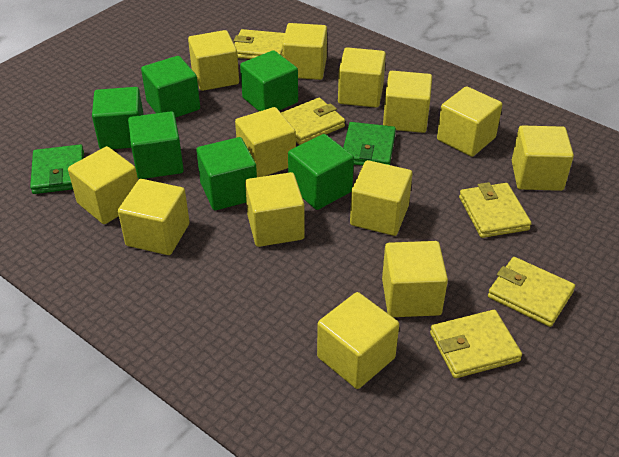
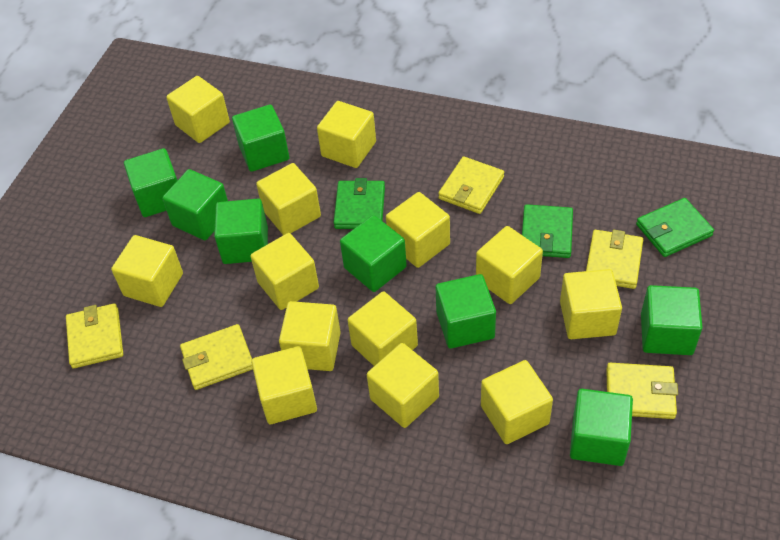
green cube: [92,87,144,149] [128,111,184,179] [141,56,200,118] [196,137,257,210] [240,50,298,111] [288,134,354,210] = 6 -> [124,148,177,217] [162,169,228,240] [214,199,268,264] [232,104,289,172] [340,215,407,292] [436,274,496,348] [570,389,633,466] [641,285,703,355] = 8
green wallet: [30,145,84,194] [343,122,396,166] = 2 -> [334,178,385,229] [522,204,573,258] [636,198,714,257] = 3

